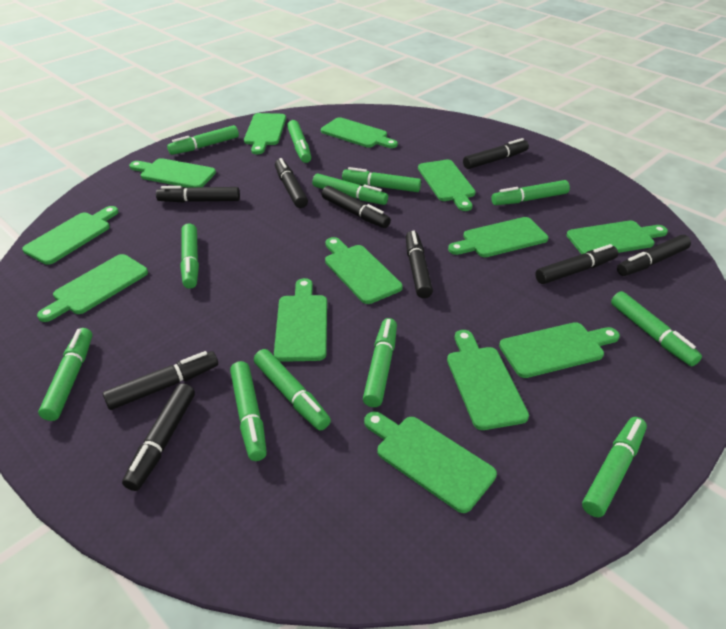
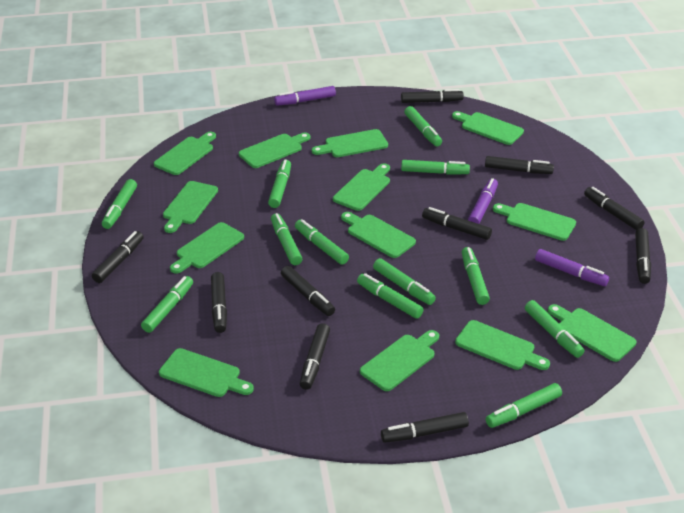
black marker: [103,351,218,410] [122,383,195,491] [156,186,240,203] [275,158,308,208] [322,186,391,228] [406,230,433,298] [463,138,529,169] [535,244,618,284] [617,235,691,276] = 9 -> [92,231,144,283] [211,272,227,333] [281,266,335,316] [300,323,330,390] [381,412,469,443] [401,89,464,103] [422,207,492,240] [485,156,554,174] [584,187,644,230] [635,228,651,284] = 10
purple marker: none = 0 -> [274,86,336,106] [468,178,498,224] [535,249,609,286] = 3

